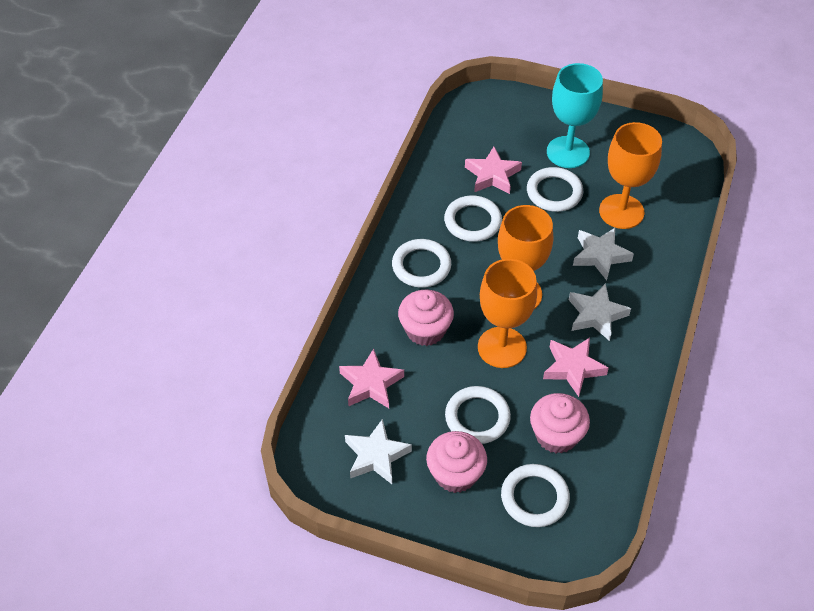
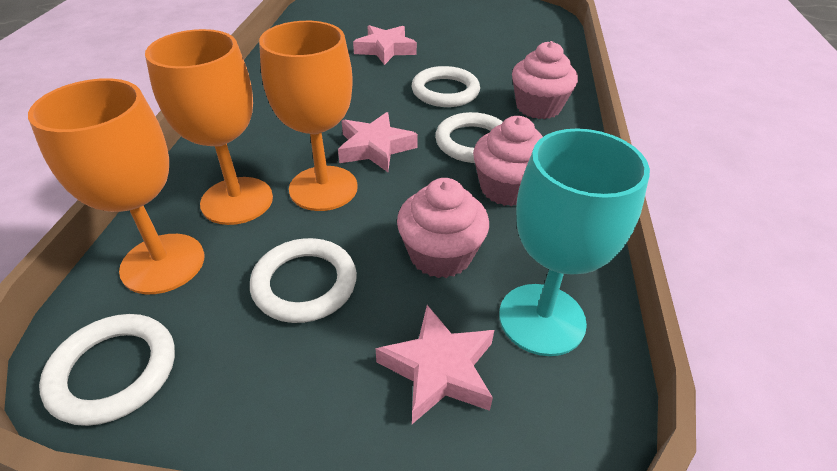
white ring: [392,239,451,288] [444,195,502,242] [445,386,511,444] [501,464,570,527] [527,167,583,212] = 5 -> [39,314,175,426] [250,238,357,323] [412,66,480,107] [435,112,503,163] = 4
white star: [345,419,412,484] [569,283,631,341] [573,228,634,280] = 3 -> none = 0

